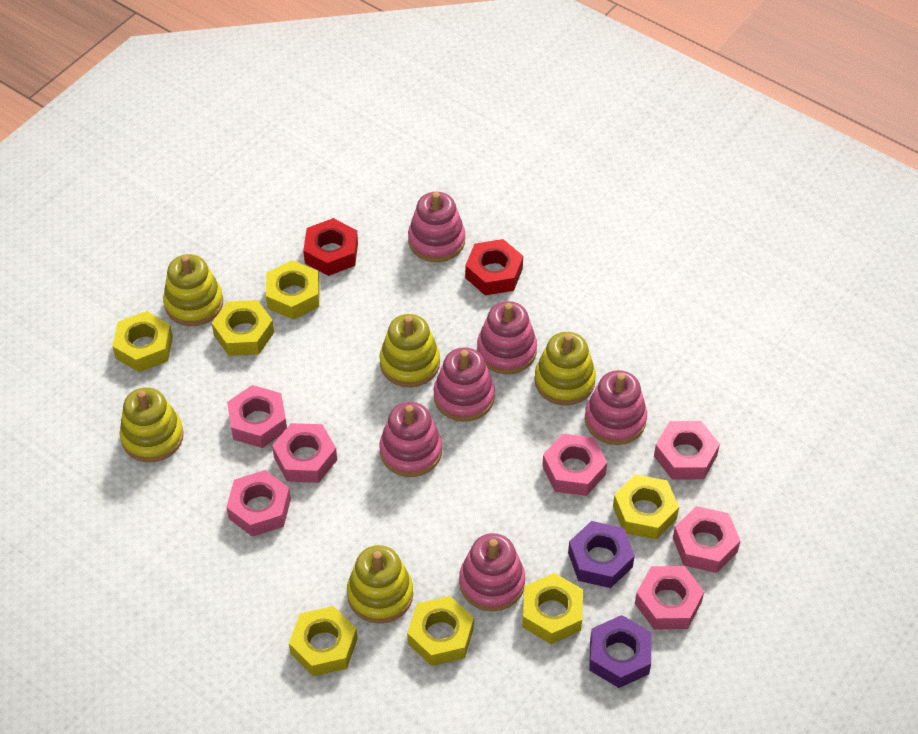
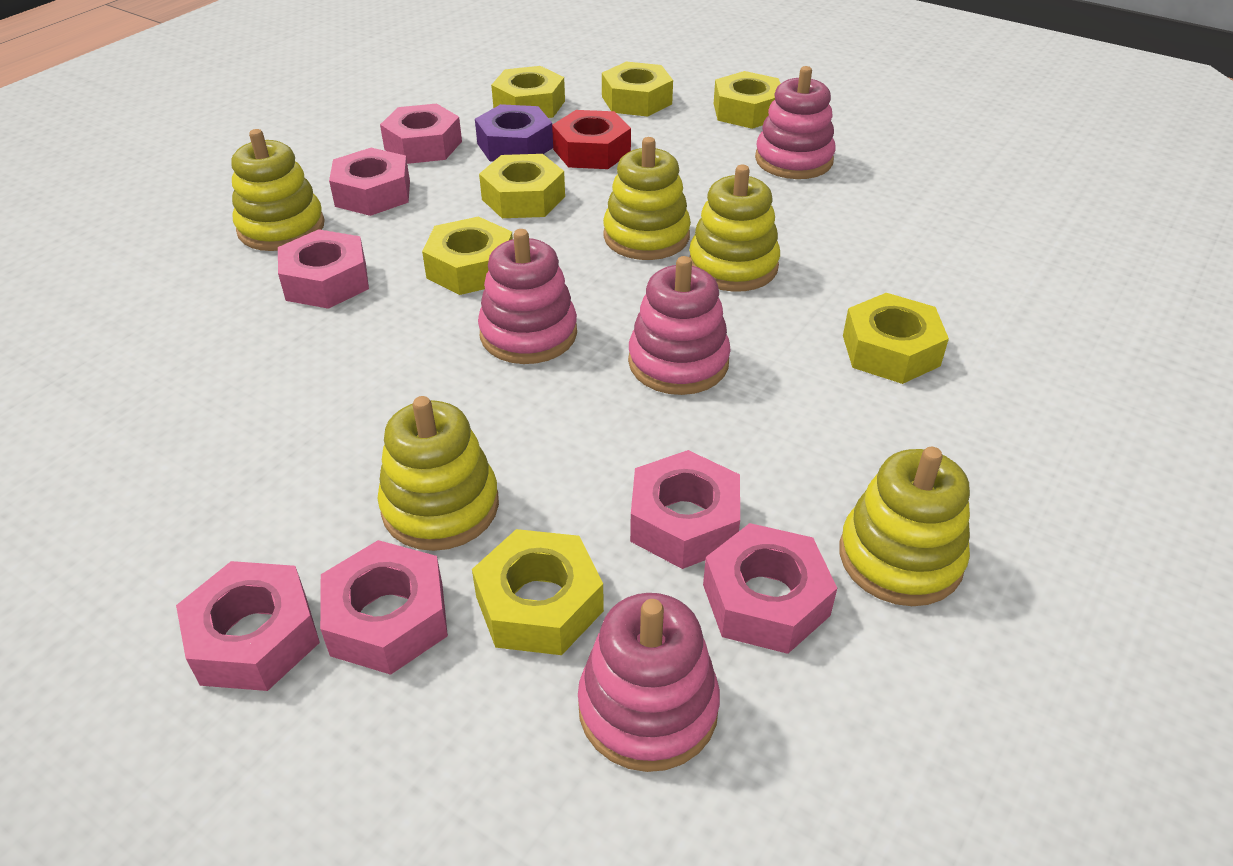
pink stacking toy: [379,402,442,477] [408,192,465,262] [434,347,495,422] [459,533,525,611] [477,301,537,374] [585,370,647,445] = 6 -> [478,229,577,364] [578,593,720,772] [628,256,731,395] [755,66,836,179] = 4
purple nut: [568,521,635,588] [589,615,651,688] = 2 -> [475,104,553,161] = 1
red nut: [303,218,358,276] [465,239,523,295] = 2 -> [552,110,631,169] = 1

